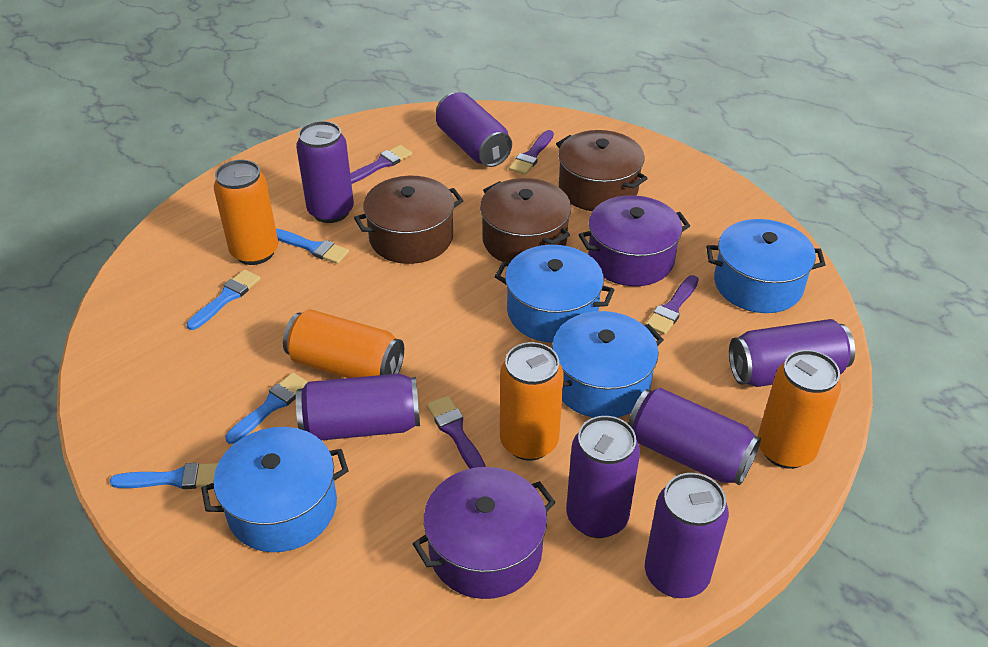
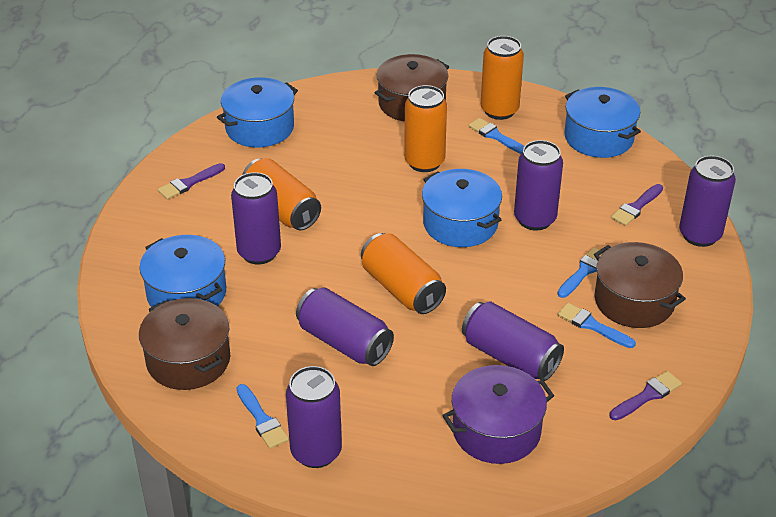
purple brush: [350,145,412,184] [427,396,486,469] [509,130,554,175] [645,275,699,335] = 4 -> [158,163,225,200] [609,371,682,420] [611,184,663,226] = 3
purple can: [296,121,354,223] [296,373,420,440] [436,92,512,167] [566,416,640,538] [628,388,761,486] [645,473,729,598] [729,319,855,387] = 7 -> [231,172,281,264] [286,366,342,468] [296,287,394,366] [462,301,564,381] [514,140,563,230] [679,155,736,247] = 6
purple pot: [413,467,556,599] [579,195,690,286] = 2 -> [442,365,554,464] = 1

